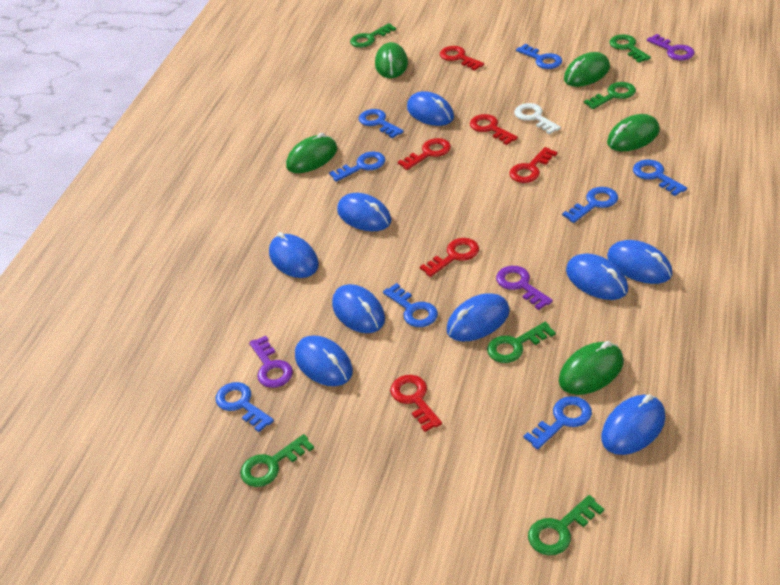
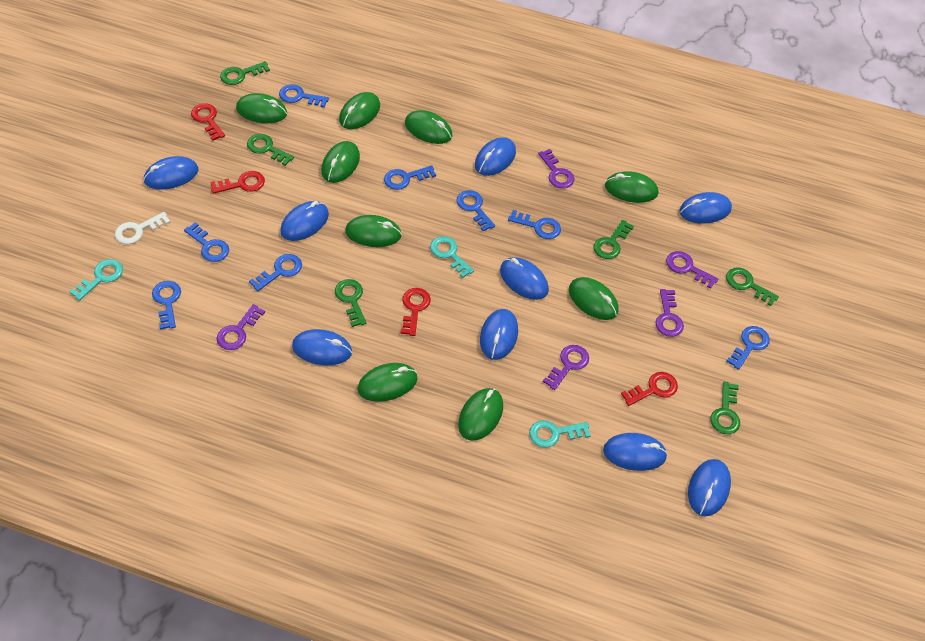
green mouse: [286,133,337,173] [375,42,408,78] [559,341,624,395] [564,52,610,87] [607,114,660,151] = 5 -> [236,93,287,123] [321,141,360,183] [339,92,380,129] [345,215,402,247] [358,363,418,402] [405,110,453,144] [458,388,503,441] [569,277,619,320] [605,171,658,203] = 9
purple key: [249,336,293,388] [496,266,553,310] [647,34,695,60] = 3 -> [217,304,265,350] [538,149,575,188] [543,345,589,390] [656,289,684,337] [666,251,718,289] = 5
red key: [390,375,442,432] [398,138,451,170] [420,238,479,277] [440,46,484,71] [470,114,518,145] [509,147,557,183] = 6 -> [191,103,225,141] [210,171,265,194] [400,288,431,336] [621,372,678,406] = 4
turquoise key: none = 0 -> [69,259,123,301] [430,236,474,278] [529,420,591,448] = 3

